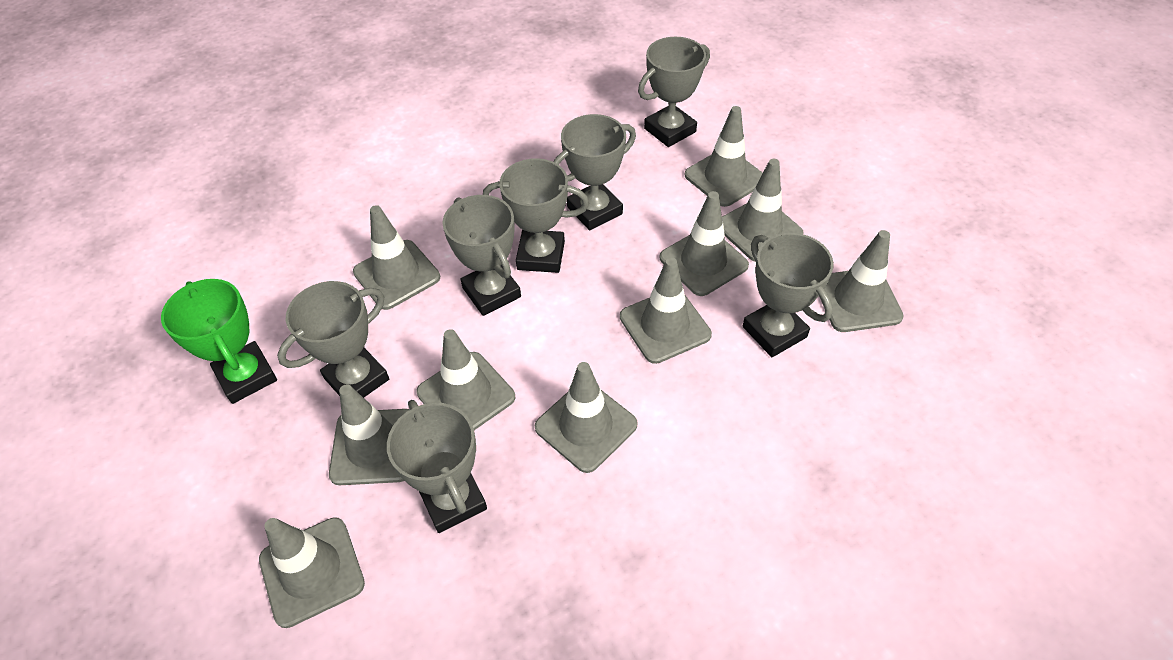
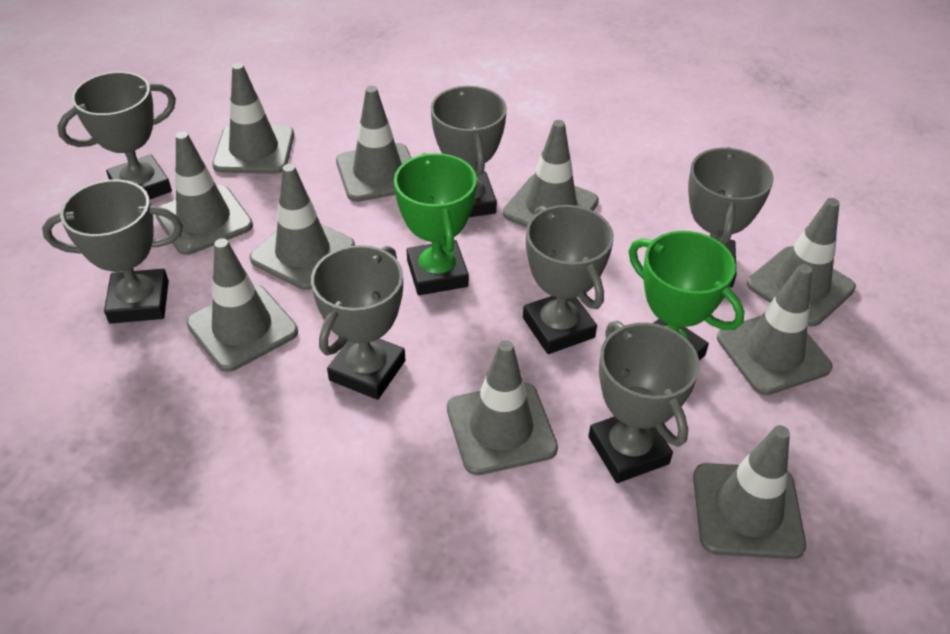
green trophy: [161,279,277,404] = 1 -> [394,153,477,295] [629,231,744,361] = 2

